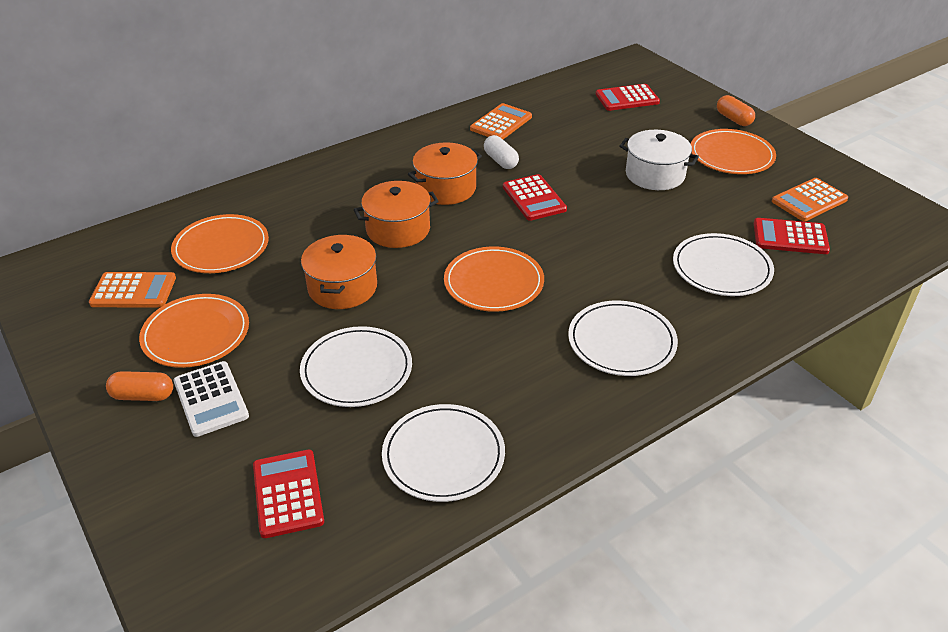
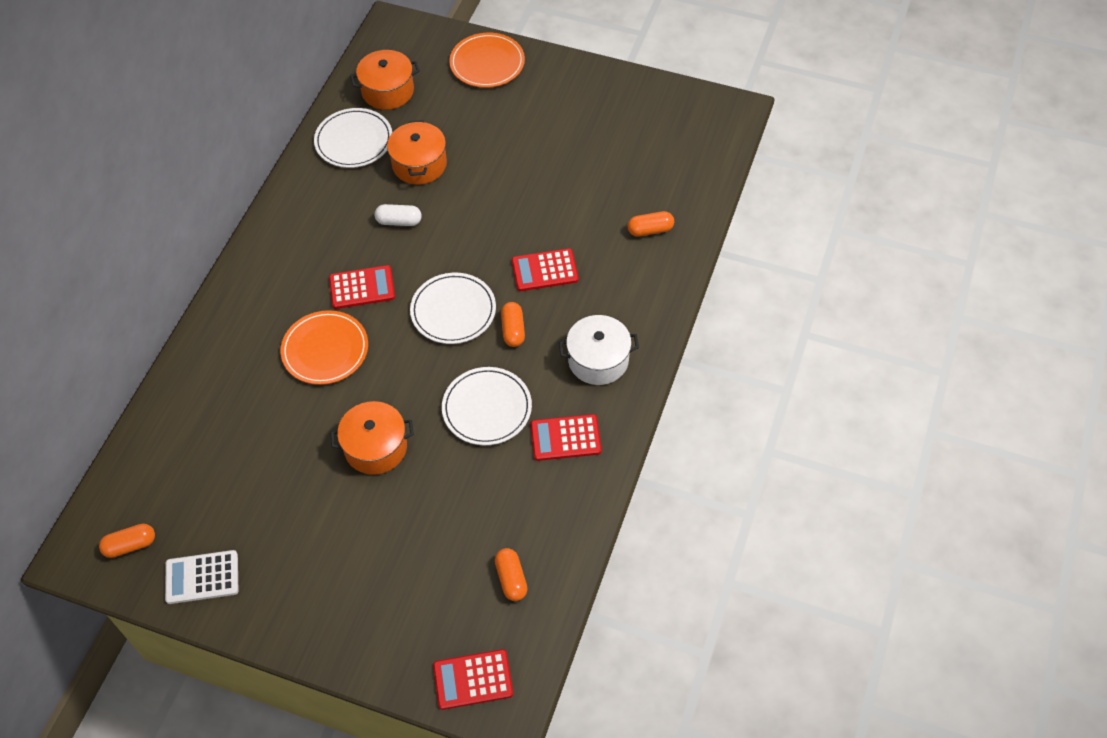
orange calculator: [89,272,176,308] [470,103,532,139] [772,178,848,221] = 3 -> none = 0
orange capsule: [106,371,173,401] [717,95,755,126] = 2 -> [99,524,155,558] [495,548,527,601] [501,302,525,347] [628,211,674,237] = 4
orange plate: [139,294,249,368] [171,214,269,273] [444,246,544,312] [691,129,776,174] = 4 -> [280,310,368,385] [449,33,525,88] = 2
white plate: [300,326,412,407] [382,404,505,502] [568,300,678,376] [673,233,774,296] = 4 -> [314,108,392,168] [410,273,496,344] [442,367,532,445] = 3

